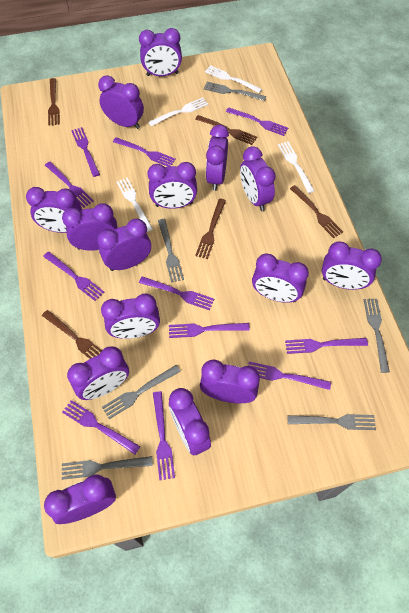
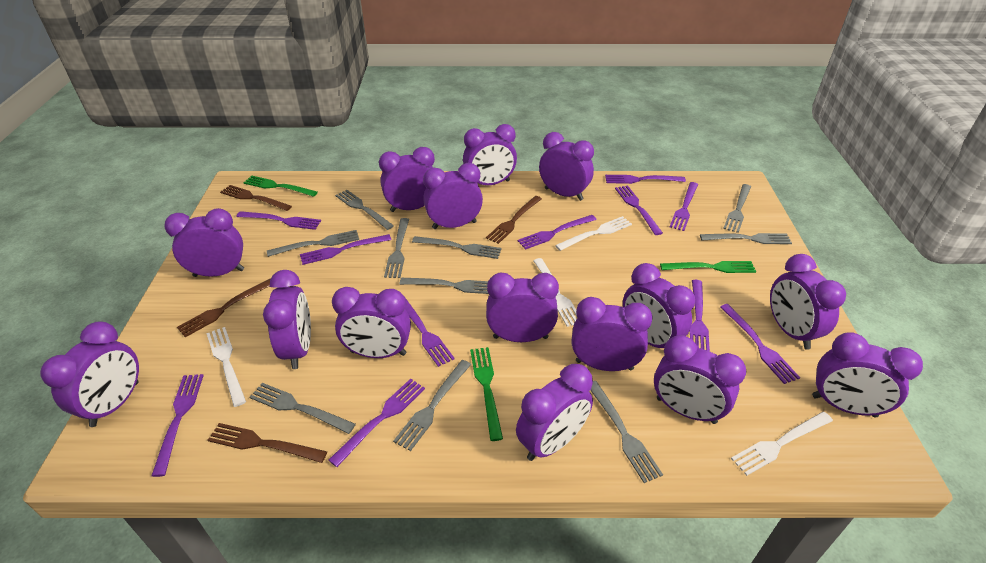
brown fork: [42,310,102,359] [48,78,60,126] [195,115,257,145] [195,199,226,259] [290,185,343,238] = 5 -> [177,278,271,337] [207,423,327,463] [220,185,292,211] [486,196,542,244] = 4
green fork: none = 0 -> [243,176,318,197] [470,347,503,441] [660,261,756,273] = 3
grey fork: [62,456,153,480] [102,365,181,419] [158,219,184,283] [204,82,266,101] [287,414,376,430] [364,299,390,373] = 6 -> [250,383,356,434] [267,230,359,257] [335,190,394,230] [384,218,409,278] [393,360,471,451] [400,278,489,294] [412,236,502,259] [590,381,663,483] [700,233,792,244] [723,184,751,233] = 10

